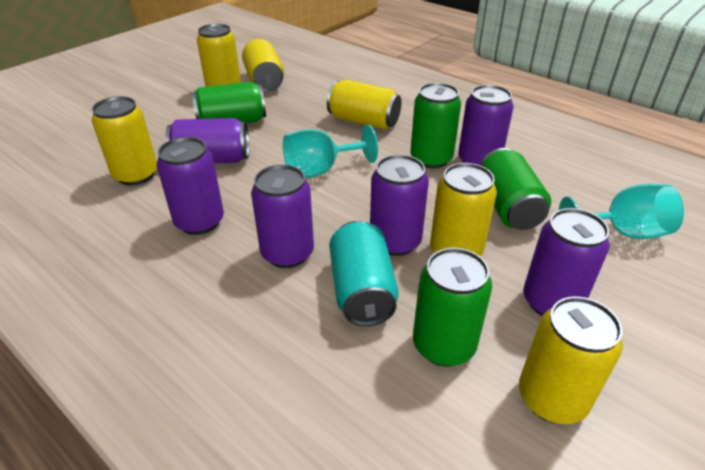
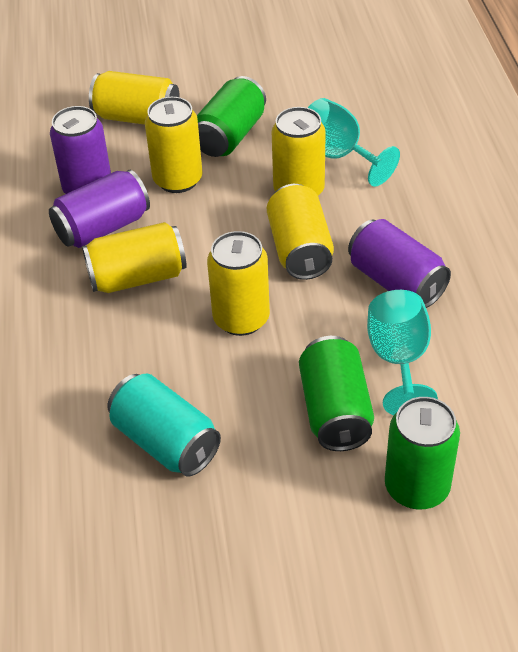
green can: [192,82,266,123] [410,83,461,169] [413,248,492,367] [480,148,551,230] = 4 -> [197,76,266,157] [299,336,374,451] [385,397,460,509] = 3
purple can: [157,137,224,235] [165,118,249,163] [251,165,314,268] [370,154,429,256] [458,85,514,165] [523,208,610,316] = 6 -> [49,170,150,248] [50,106,111,194] [348,219,451,308] = 3

